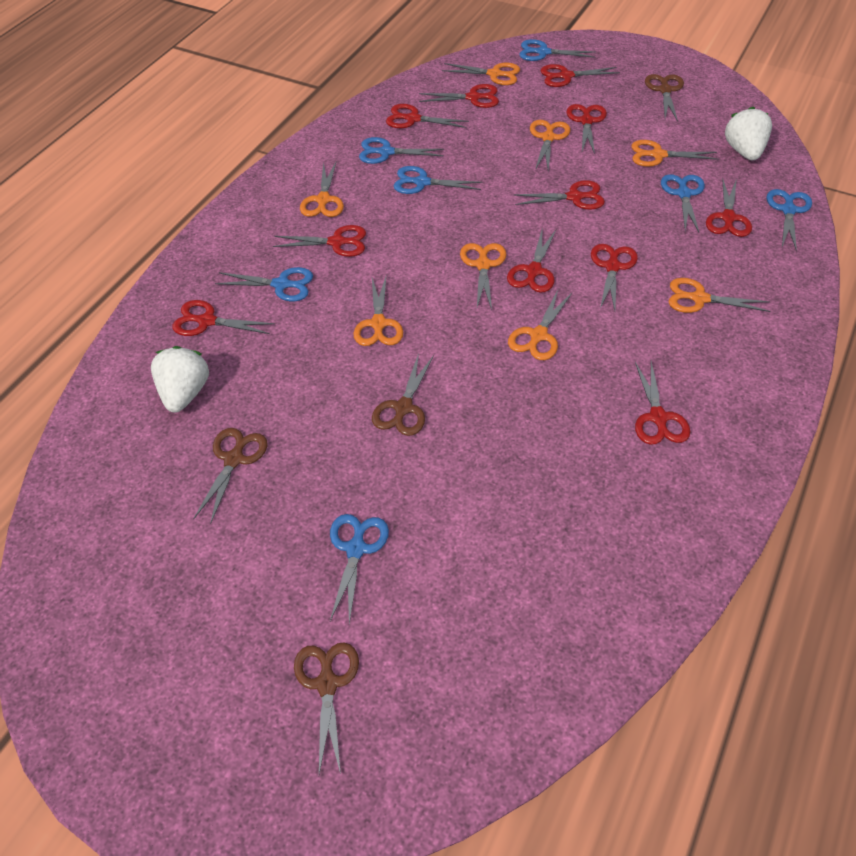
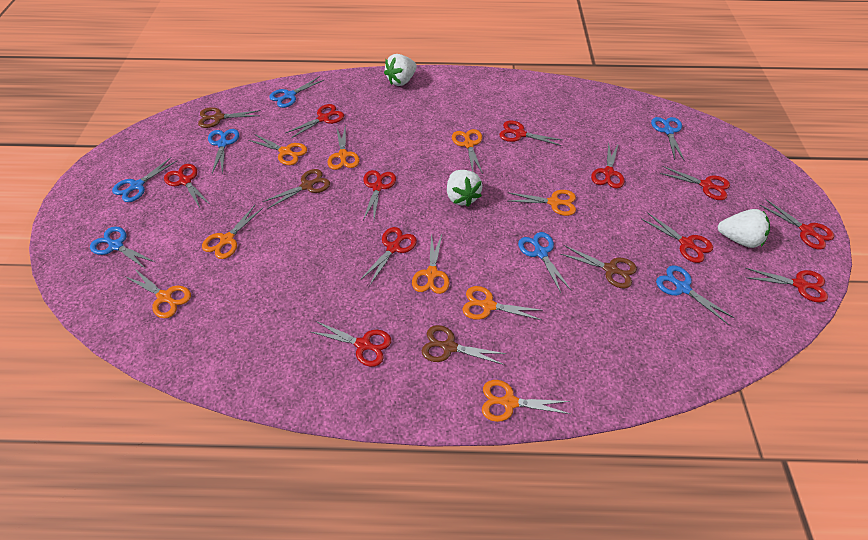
orange scissors: [300,161,344,217] [353,277,403,346] [442,63,520,85] [460,243,507,310] [508,290,572,360] [530,120,570,171] [631,140,719,167] [669,278,770,313] = 8 -> [125,268,191,318] [202,205,263,259] [248,134,307,165] [327,125,359,170] [412,232,450,294] [452,129,483,174] [462,286,541,320] [482,380,570,422] [507,190,576,216] = 9
white strawberry: [151,346,209,412] [725,106,772,160] = 2 -> [384,54,417,86] [447,170,482,207] [718,209,770,248] = 3

